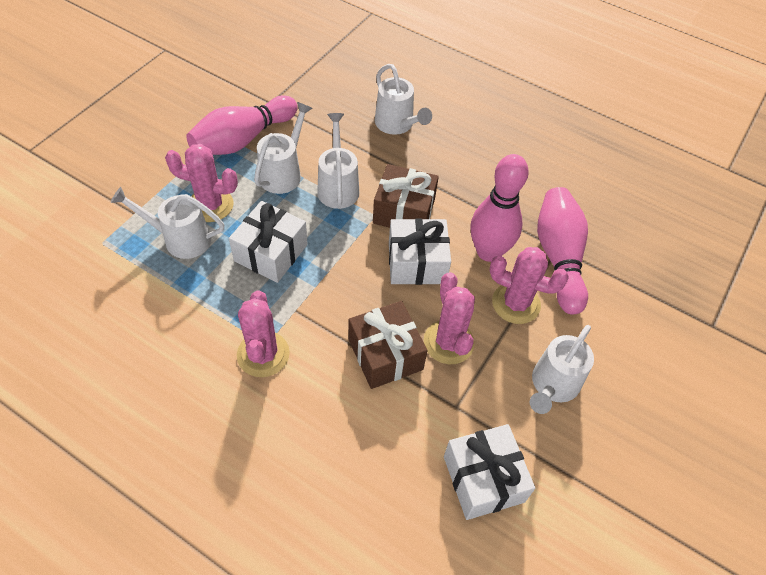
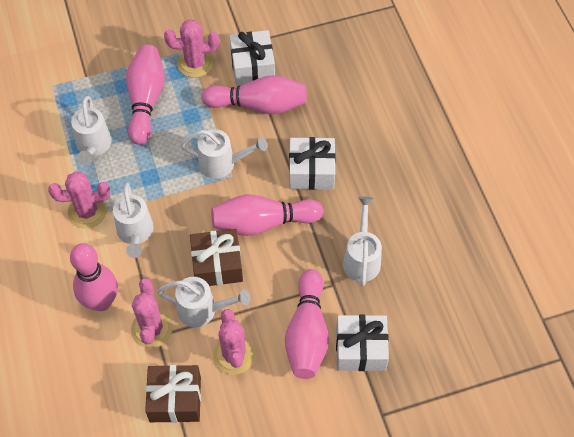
pink bowling pin: [186,95,298,155] [471,154,529,262] [537,187,588,314] = 3 -> [70,243,118,311] [126,45,165,145] [201,75,307,114] [211,195,324,236] [285,269,329,379] = 5

